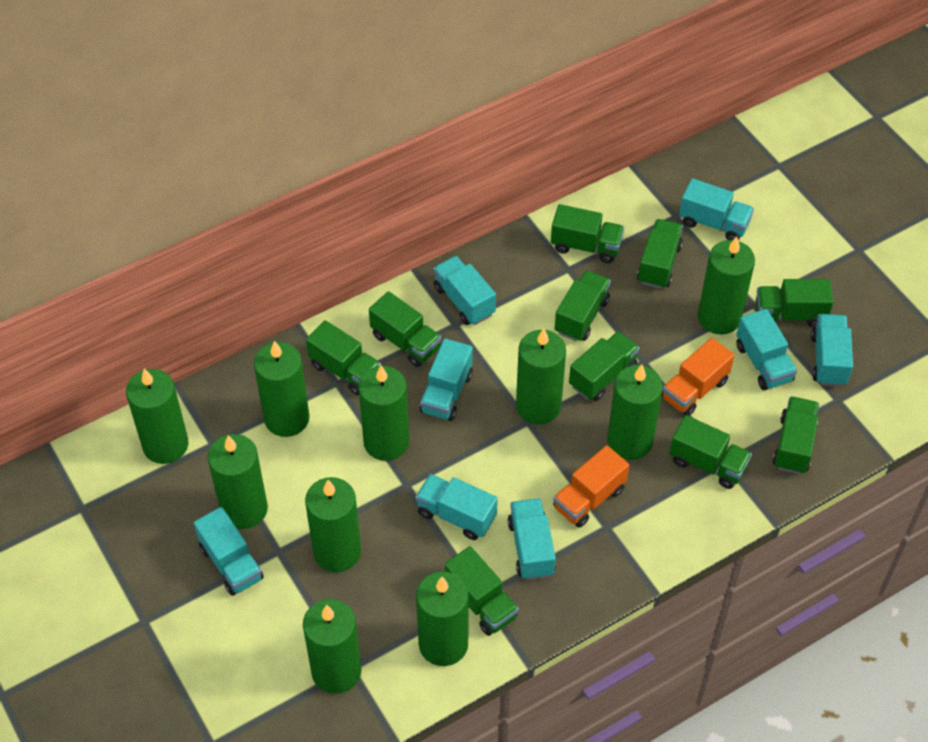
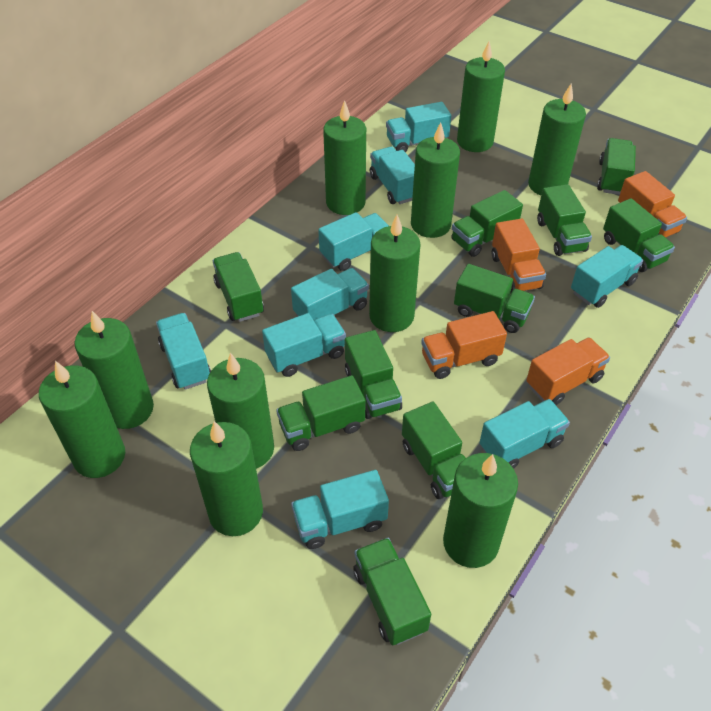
orange truck: [553,445,629,528] [662,338,734,416] = 2 -> [421,311,507,379] [492,218,546,293] [526,337,610,405] [618,171,687,238] = 4
turquoise truck: [194,507,264,596] [416,474,498,540] [420,338,473,421] [433,256,496,325] [508,498,556,580] [679,178,754,241] [736,309,797,390] [811,314,853,386] = 8 -> [156,313,211,390] [262,313,346,377] [291,268,369,320] [291,470,389,549] [318,212,389,271] [370,147,415,204] [386,102,451,152] [480,399,570,469] [571,245,643,308] = 9

